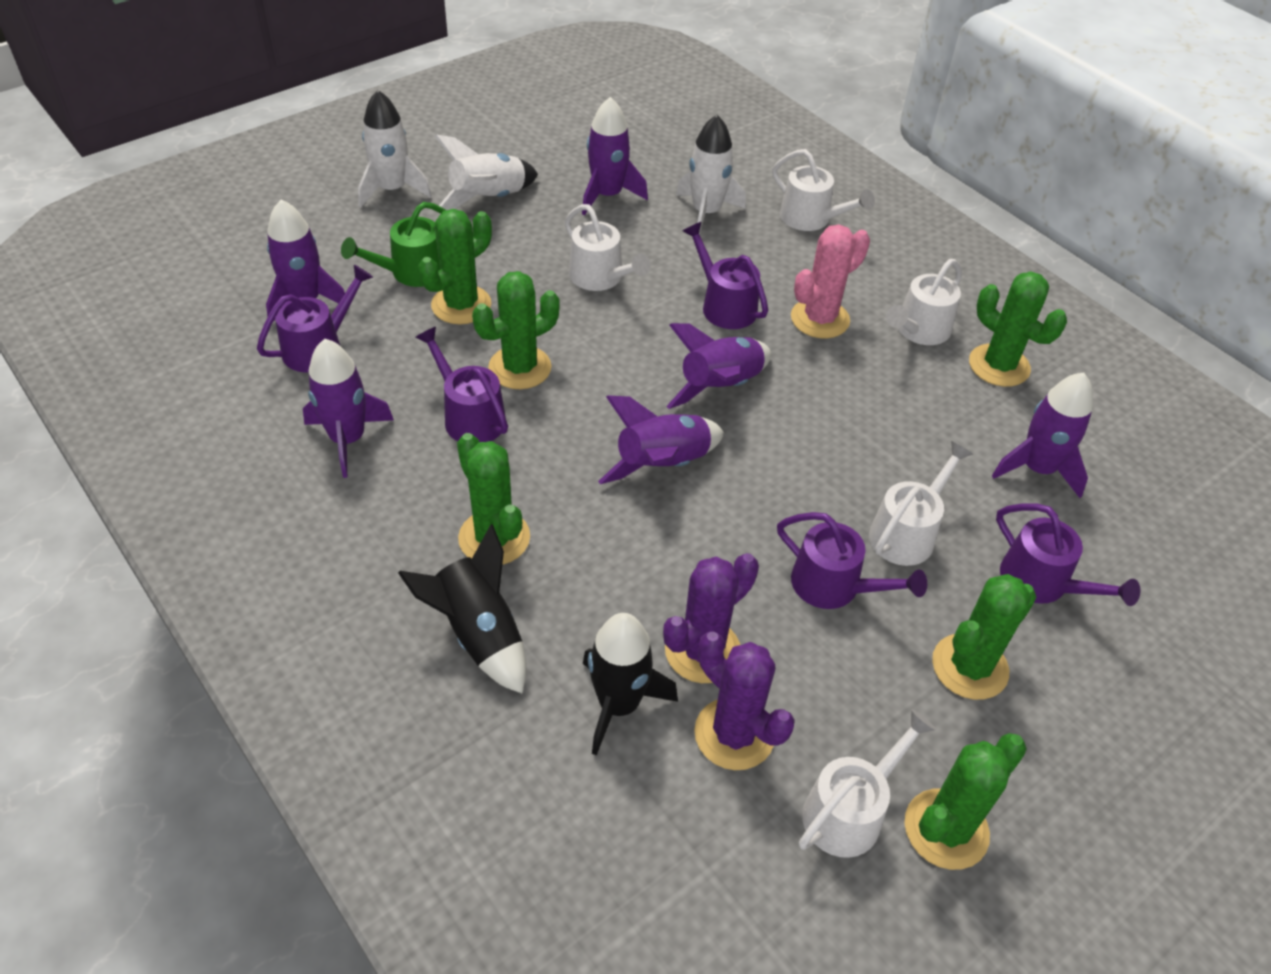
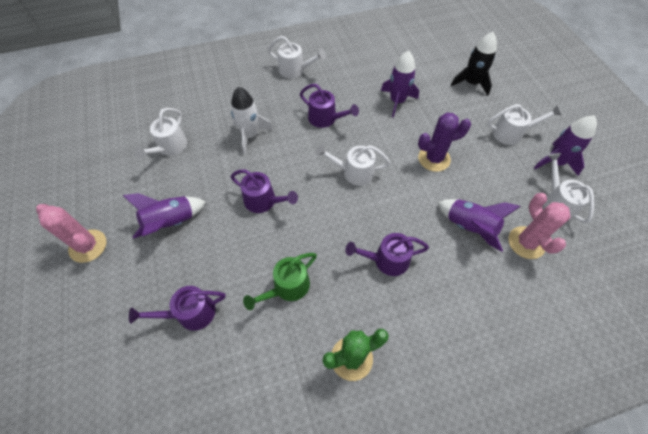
black rocket: [398,524,526,693] [583,613,678,755] = 2 -> [451,32,497,95] = 1
green cactus: [418,209,492,324] [457,433,530,565] [472,271,560,389] [905,733,1027,870] [932,574,1037,700] [969,271,1067,387] = 6 -> [322,329,389,381] = 1
pink cactus: [791,225,870,339] = 1 -> [36,204,106,263] [508,193,571,259] = 2
purple cactus: [663,553,759,683] [694,632,795,770] = 2 -> [418,112,471,172] = 1
purple rocket: [266,200,350,322] [303,339,394,478] [582,97,648,216] [598,395,724,484] [666,323,771,409] [992,372,1093,498] = 6 -> [123,193,206,239] [381,51,419,118] [438,199,521,252] [534,115,597,176] = 4
purple watering can: [257,265,373,373] [415,327,508,442] [683,222,769,329] [777,512,927,609] [996,503,1140,606] = 5 -> [129,286,226,331] [231,169,298,213] [300,84,359,128] [345,233,429,276] = 4
white rocket: [358,90,432,207] [435,134,538,210] [676,115,746,235] = 3 -> [231,87,273,154] = 1

